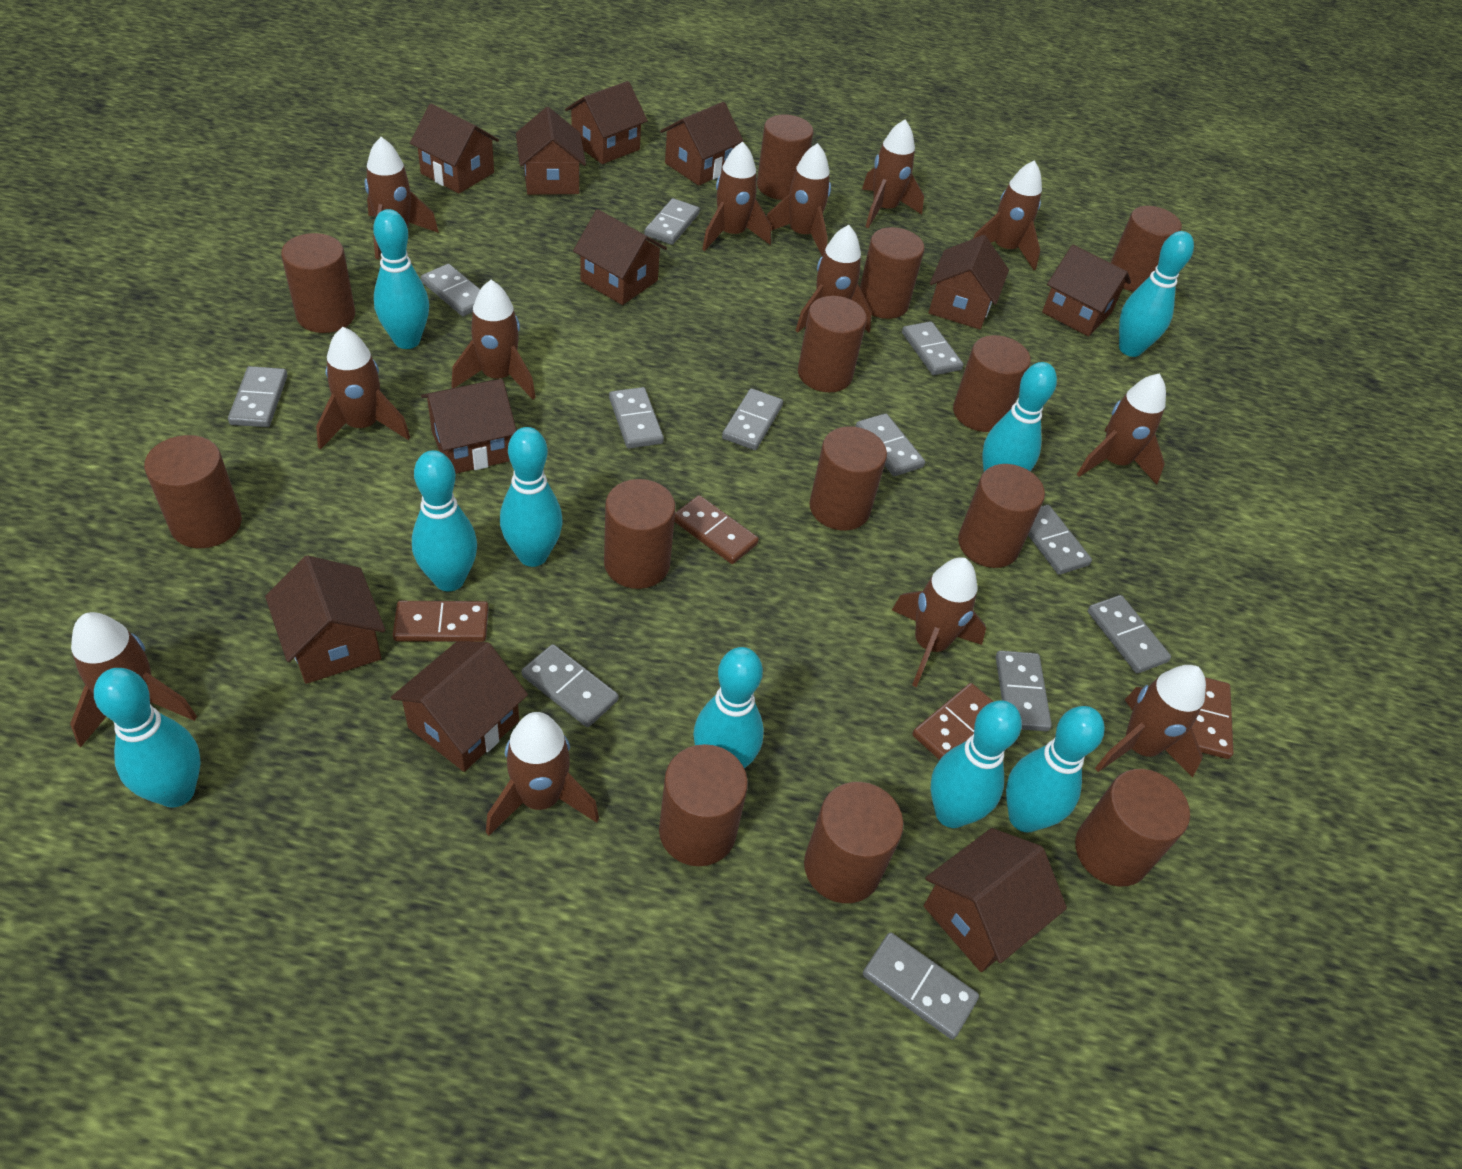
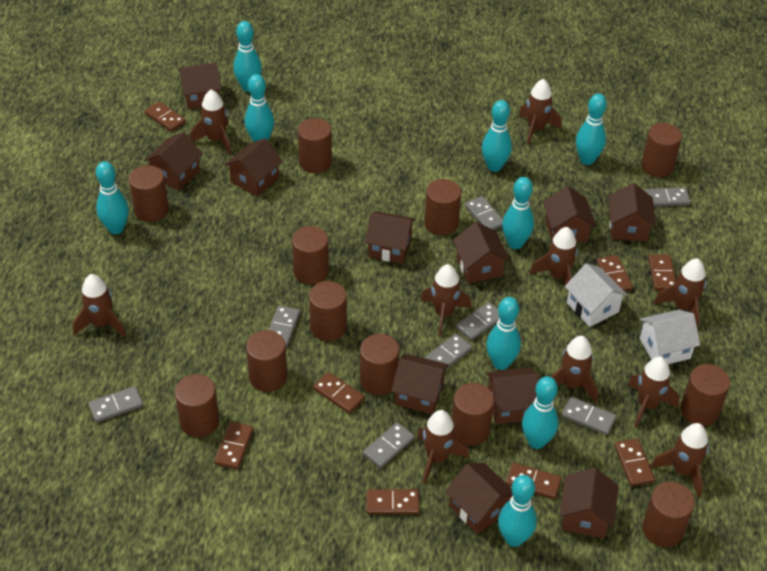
brown cylinder: [144,435,242,548] [281,233,355,333] [604,479,675,589] [659,744,748,866] [757,114,814,200] [798,296,867,392] [804,782,903,903] [809,426,887,531] [860,227,925,319] [953,335,1031,432] [958,464,1045,568] [1075,769,1190,887] [1110,206,1182,292] = 13 -> [129,165,169,222] [175,374,219,437] [246,330,287,392] [292,226,329,284] [298,118,332,173] [309,281,347,341] [360,334,399,396] [424,179,461,236] [452,383,494,446] [641,123,682,177] [642,482,695,547] [681,364,730,426] = 12
brown domino: [393,601,489,642] [674,495,759,564] [912,683,994,760] [1192,677,1234,759] = 4 -> [145,101,186,132] [214,421,254,469] [313,372,365,414] [366,489,419,514] [506,463,562,499] [597,255,633,291] [614,438,655,486] [648,254,676,291] = 8
brown rocket: [70,612,197,747] [316,327,410,450] [365,137,439,260] [451,280,536,400] [486,712,599,836] [702,142,771,251] [767,143,831,256] [795,225,872,333] [862,120,924,228] [892,557,986,687] [973,160,1042,270] [1077,373,1166,485] [1095,665,1206,778] = 13 -> [73,274,126,338] [190,89,232,155] [418,410,469,484] [421,264,472,337] [519,79,562,145] [530,227,578,293] [551,336,598,403] [628,357,679,428] [650,423,709,498] [654,258,706,329] = 10
grey domino: [228,366,287,427] [421,264,480,316] [521,644,619,727] [609,387,664,449] [644,198,700,245] [722,388,783,450] [855,413,925,476] [863,932,979,1039] [902,321,963,375] [996,650,1052,731] [1028,505,1092,575] [1088,595,1171,673] = 12 -> [89,386,143,422] [269,306,300,347] [363,422,415,468] [424,334,472,370] [456,302,499,341] [465,196,503,230] [562,397,617,435] [644,187,691,207] = 8
white house: none = 0 -> [565,263,628,327] [640,310,700,364] = 2

